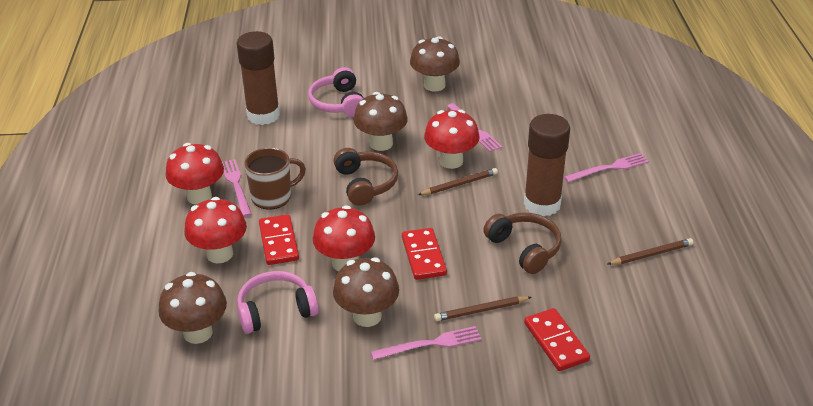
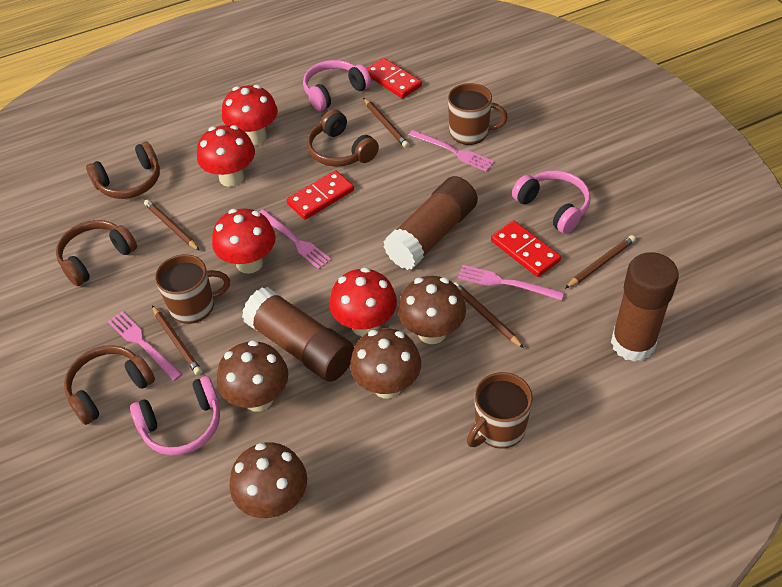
brown glue stick: [237,31,280,125] [524,114,570,216] = 2 -> [242,287,354,382] [383,176,478,270] [611,252,679,362] = 3
brown headphones: [333,148,398,206] [483,213,562,274] = 2 -> [56,220,137,286] [64,345,155,425] [86,142,160,199] [307,109,379,167] = 4
brown mug: [244,148,306,210] = 1 -> [155,254,230,324] [448,83,508,145] [467,372,533,449] = 3
brown pencil: [418,168,498,195] [434,296,532,321] [607,238,693,265] = 3 -> [144,199,200,251] [152,305,202,375] [363,98,409,148] [454,282,524,348] [565,235,636,289] = 5
pink headphones: [237,271,319,334] [308,67,364,117] = 2 -> [130,376,220,456] [303,60,371,111] [512,170,591,234] = 3

